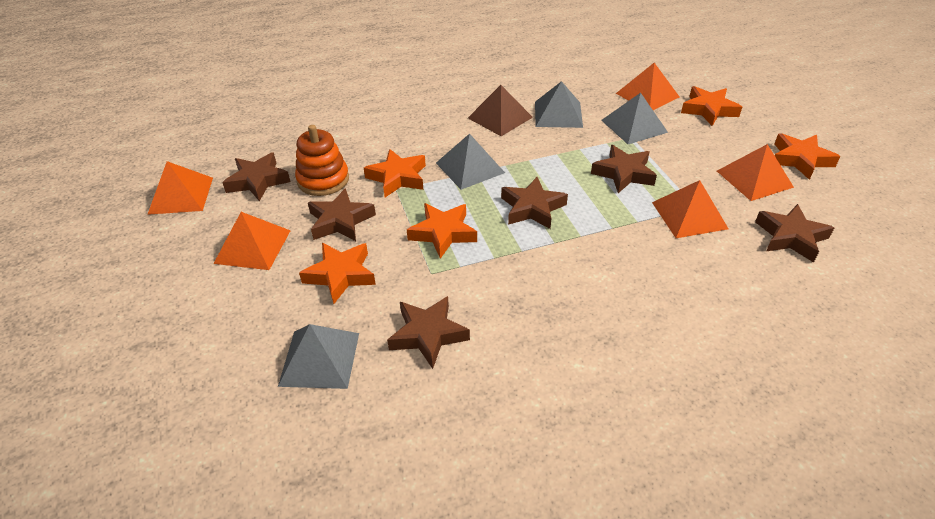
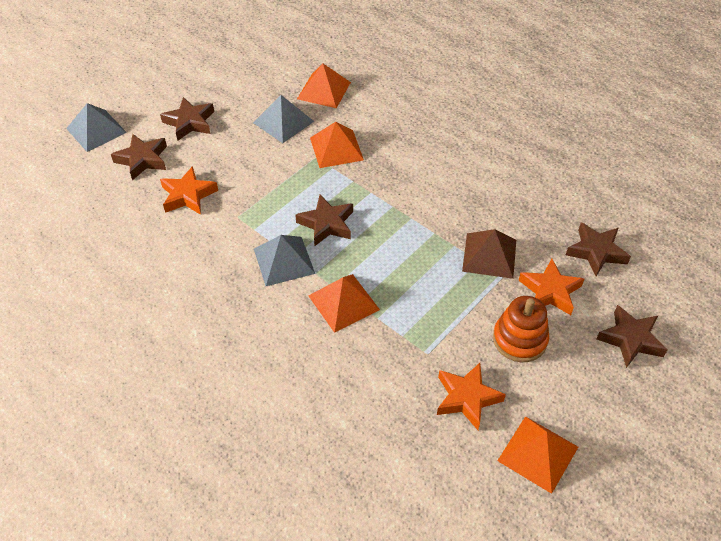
brown star: [222,152,291,201] [308,188,376,241] [387,296,470,369] [501,177,568,229] [591,145,657,193] [755,204,834,263] = 6 -> [111,134,167,181] [160,97,214,141] [295,195,353,246] [566,222,631,276] [597,305,667,368] = 5
grey pyramid: [278,324,359,389] [436,133,505,190] [535,81,583,128] [601,93,668,144] = 4 -> [66,103,127,152] [253,95,315,143] [254,235,315,286] = 3
orange pyramid: [147,161,213,215] [214,212,291,270] [616,63,680,110] [652,180,728,238] [717,144,794,201] = 5 -> [297,63,351,108] [309,274,380,333] [310,122,364,168] [497,416,578,494] = 4
orange star: [299,243,376,304] [364,149,426,197] [407,203,477,259] [681,86,742,126] [775,133,840,180] = 5 -> [160,166,218,215] [437,363,506,430] [518,259,584,315] = 3

